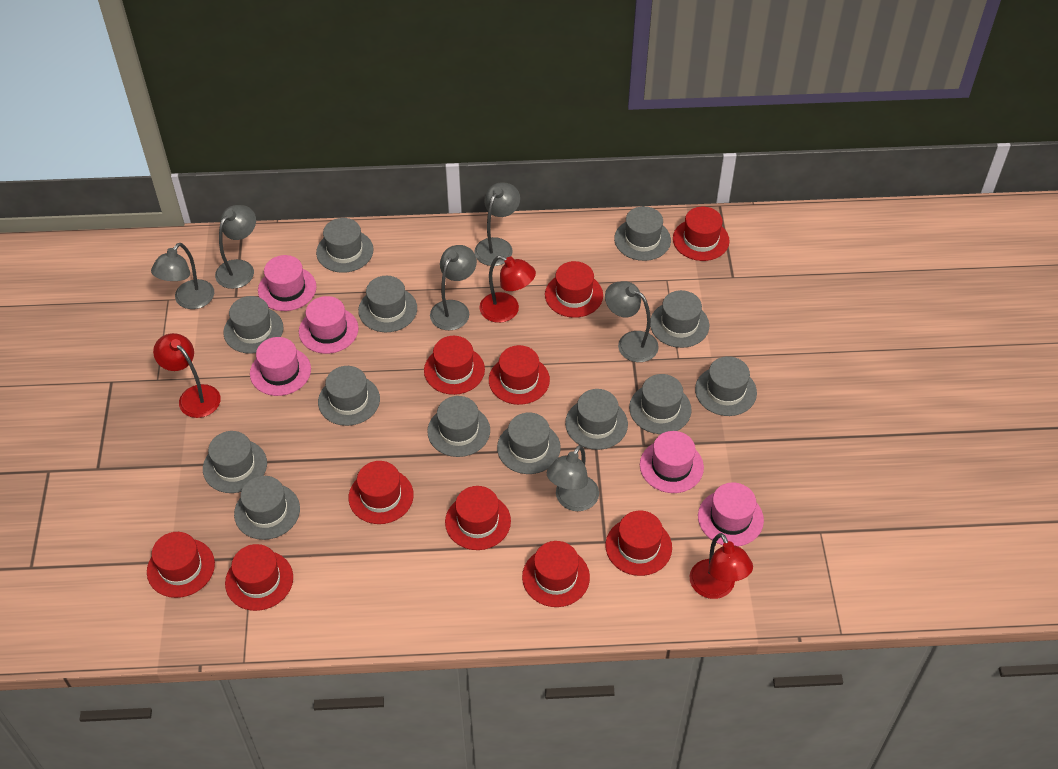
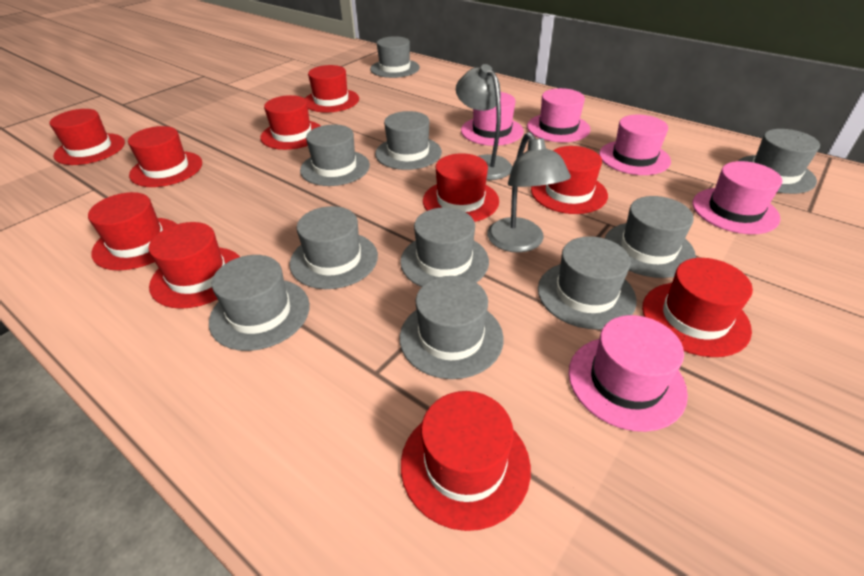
grey hat: [203,431,267,493] [223,296,283,354] [234,476,300,540] [316,218,373,273] [318,366,380,426] [358,276,417,332] [427,396,490,457] [497,412,561,474] [565,389,628,450] [614,206,671,261] [629,374,692,434] [650,290,709,348] [695,356,757,416] = 13 -> [209,255,310,351] [289,206,378,289] [300,124,370,186] [370,36,420,78] [375,111,442,170] [400,207,489,287] [400,276,504,379] [538,236,637,329] [604,196,696,278] [738,129,820,194] = 10
grey lamp: [151,243,214,309] [215,205,256,289] [430,245,477,330] [474,182,520,266] [547,445,599,511] [605,281,659,362] = 6 -> [456,64,512,180] [487,132,571,253] = 2
red lamp: [153,333,221,418] [479,256,536,323] [690,533,753,599] = 3 -> none = 0

